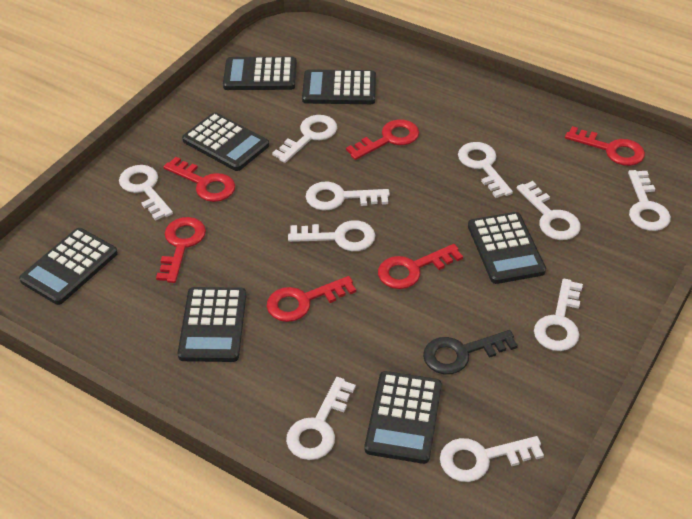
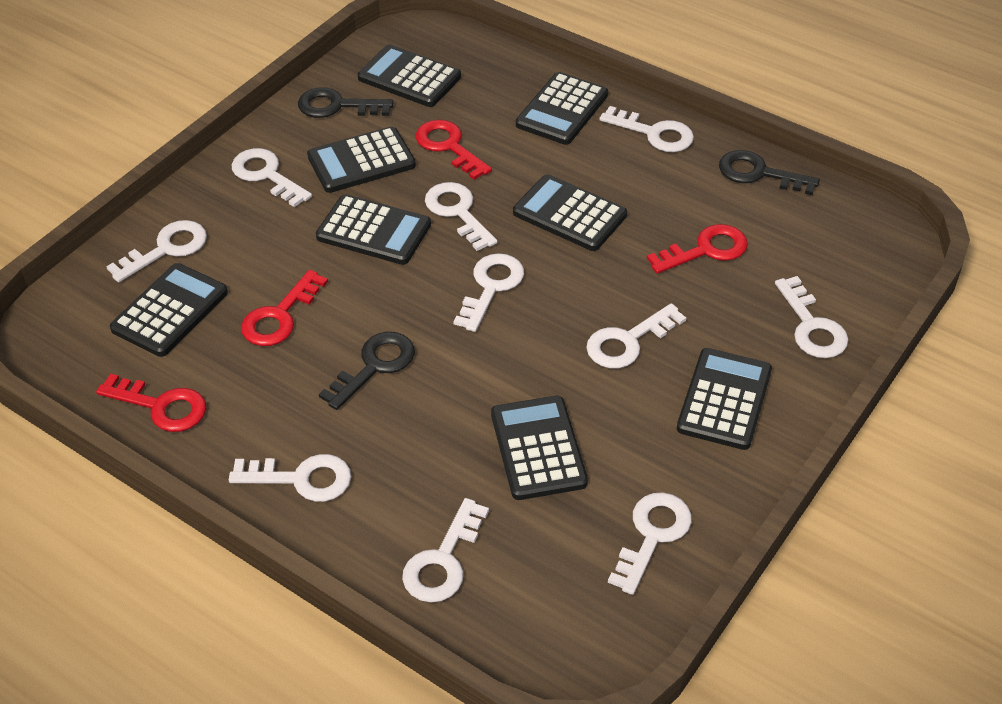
black calculator: [19,228,118,305] [178,287,246,362] [182,112,269,171] [223,57,297,90] [302,69,376,104] [365,371,442,464] [468,212,546,284] = 7 -> [110,263,228,357] [307,126,416,193] [316,194,431,265] [358,45,461,107] [491,396,588,500] [513,174,627,251] [516,72,608,145] [677,348,772,450] = 8
black key: [423,330,518,375] = 1 -> [298,87,394,118] [319,332,415,410] [719,150,820,195] = 3
red key: [156,217,206,283] [163,157,235,202] [266,276,356,322] [346,119,419,160] [378,244,463,289] [565,126,645,166] = 6 -> [96,374,206,432] [241,270,328,346] [416,120,492,180] [647,224,748,274] = 4

